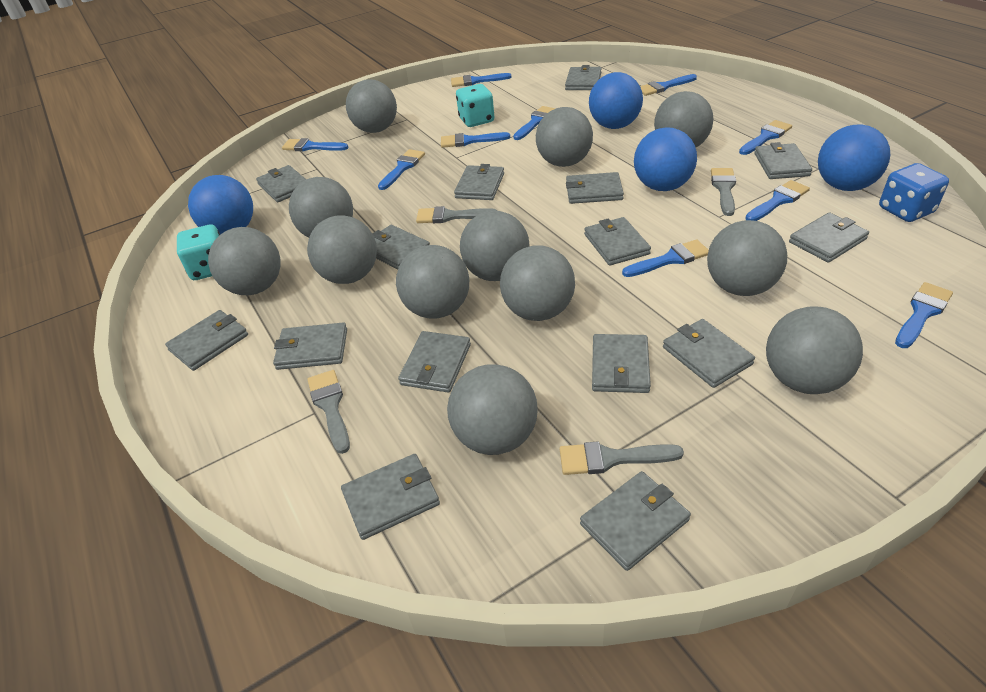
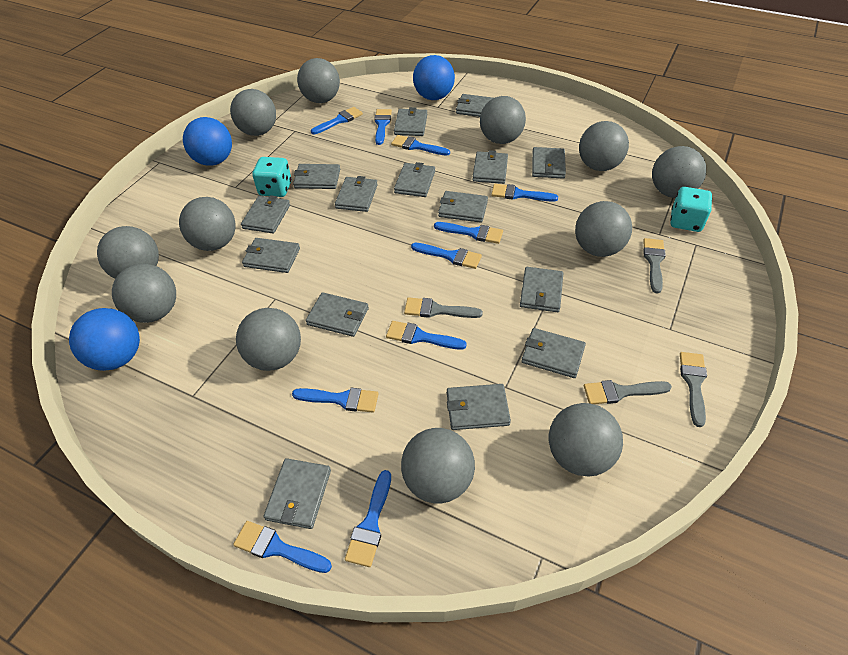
blue ball: [188,175,253,235] [589,72,643,129] [634,127,697,191] [818,124,890,191] = 4 -> [69,308,140,371] [183,117,232,166] [413,55,455,100] = 3
blue dice: [879,163,949,222] = 1 -> none = 0

